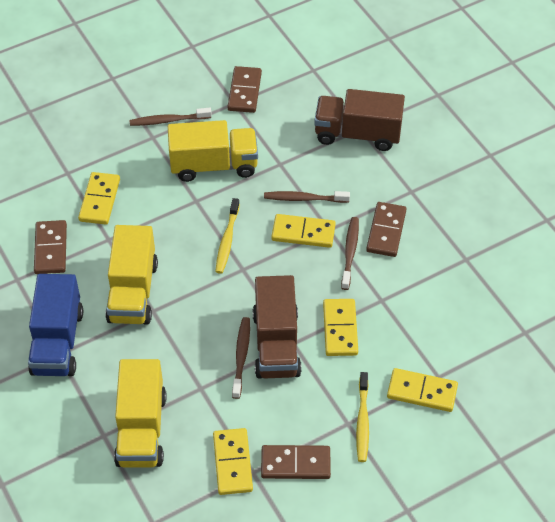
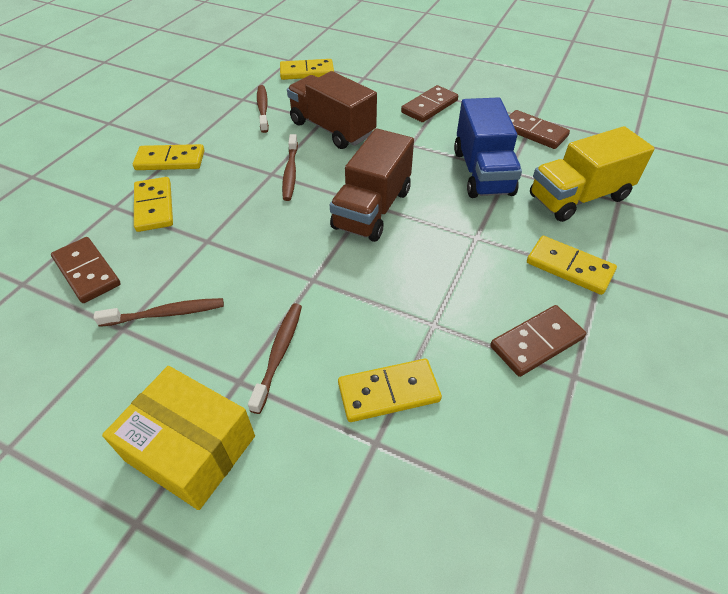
yellow box: none = 0 -> [102,366,255,510] = 1
yellow toothbrush: [215,198,240,274] [356,372,369,462] = 2 -> none = 0
yellow truck: [105,225,158,325] [114,359,166,468] [168,120,258,182] = 3 -> [530,126,655,222] = 1

